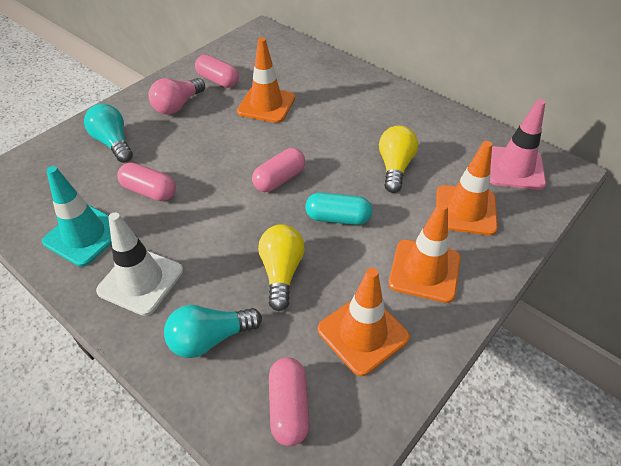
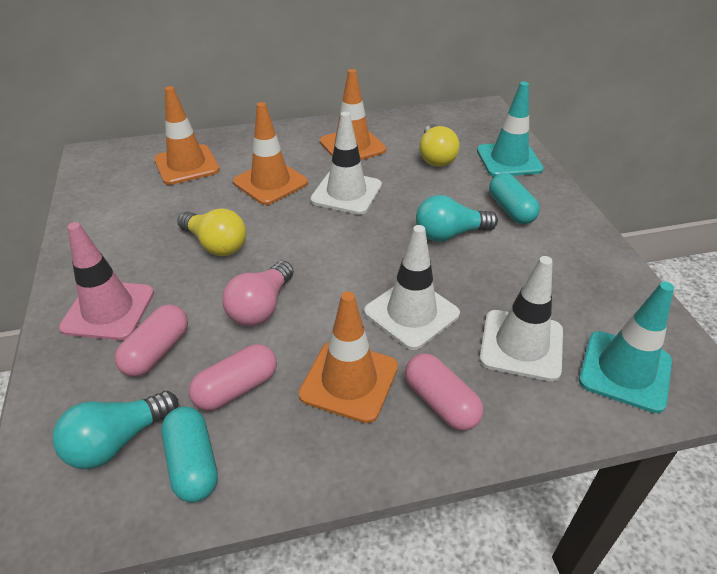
pink capsule: [117,162,176,201] [195,55,239,88] [252,148,305,192] [269,358,310,446] = 4 -> [115,305,188,377] [189,344,277,411] [405,353,483,431] = 3
turquoise capsule: [305,193,372,225] = 1 -> [161,407,218,503] [489,173,540,224] = 2
turquoise traffic cone: [42,166,112,267] = 1 -> [477,82,544,177] [579,282,674,413] = 2
white traffic cone: [96,212,183,316] = 1 -> [310,112,382,215] [364,225,460,350] [479,256,563,381] = 3

